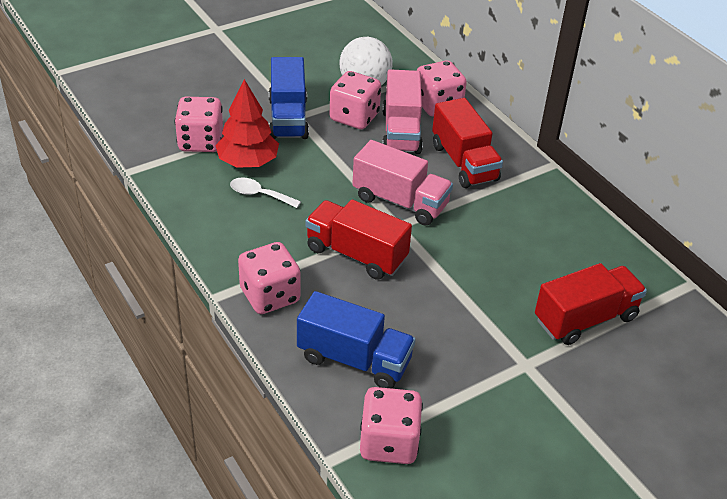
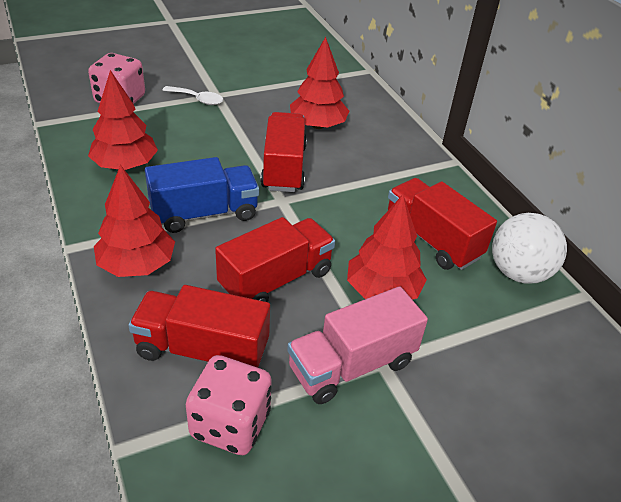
blue truck: [269,57,309,139] [297,291,416,389] = 2 -> [145,157,259,233] = 1
pink dice: [175,97,223,152] [238,242,300,314] [330,71,381,129] [360,387,423,464] [417,60,467,116] = 5 -> [88,53,145,104] [186,355,272,455] = 2
pink truck: [352,140,453,226] [382,69,423,154] = 2 -> [287,286,428,404] = 1
red tree: [215,79,279,168] = 1 -> [88,70,158,170] [94,165,175,277] [290,37,349,129] [347,194,427,300] = 4
red truck: [305,200,412,280] [432,98,503,188] [535,263,647,345] = 3 -> [128,285,270,368] [215,217,335,302] [261,112,307,192] [388,178,497,270] = 4

